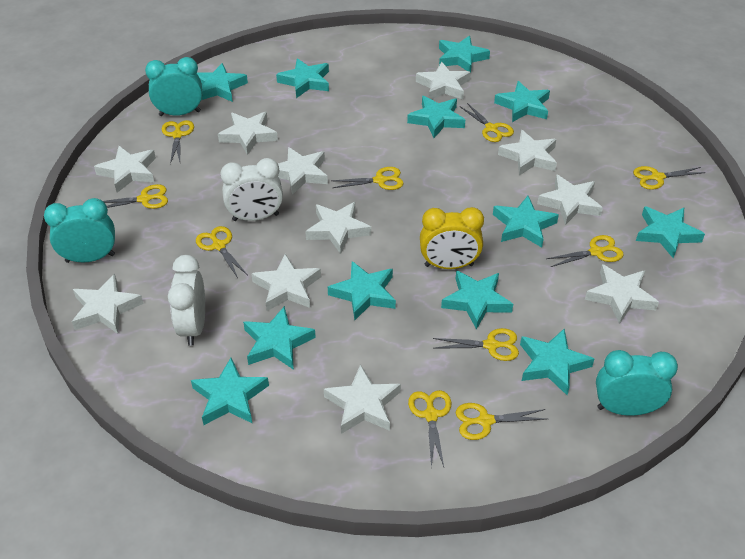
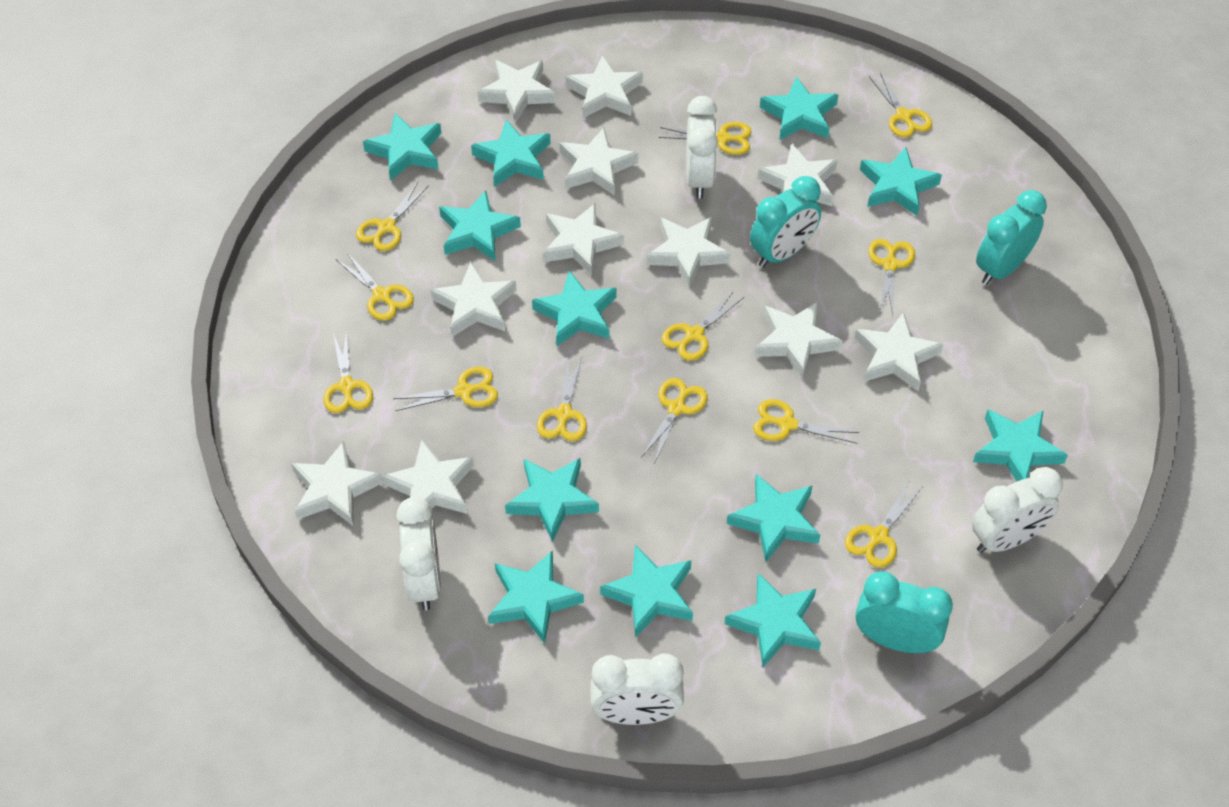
white clock: [168,255,205,346] [220,158,283,221] = 2 -> [396,497,441,610] [590,654,684,725] [686,96,718,199] [972,467,1063,553] = 4
yellow clock: [420,207,484,269] = 1 -> none = 0
yellow scissors: [103,184,168,209] [162,120,194,164] [196,226,247,278] [332,167,404,190] [408,390,452,468] [433,328,519,361] [455,403,547,440] [461,103,514,142] [546,235,624,267] [633,166,706,190] = 10 -> [323,329,373,413] [337,253,414,321] [356,182,429,251] [393,367,498,411] [537,356,587,441] [641,378,708,463] [659,122,751,155] [662,291,744,361] [753,399,860,444] [845,480,922,568] [868,239,915,315] [869,73,932,138] = 12

